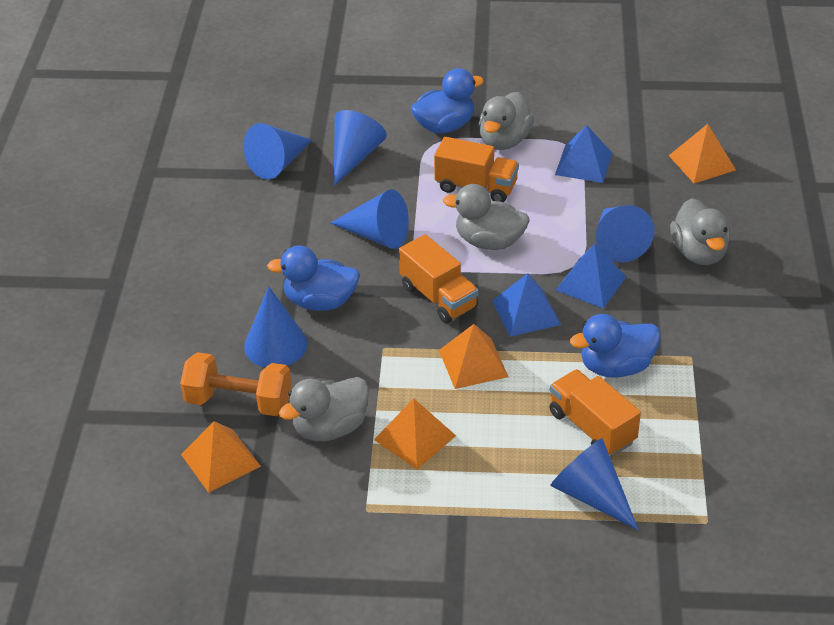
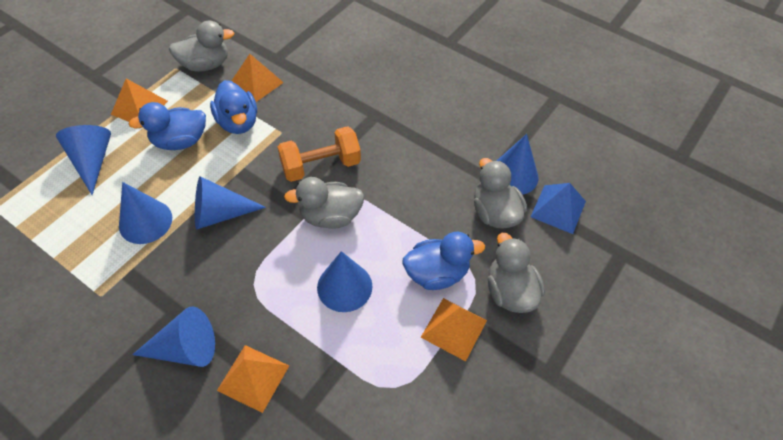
blue pyramid: [492,273,561,337] [555,125,612,183] [556,244,626,309] = 3 -> [531,183,586,234] = 1
orange truck: [399,234,479,323] [434,137,519,202] [549,369,641,456] = 3 -> none = 0

